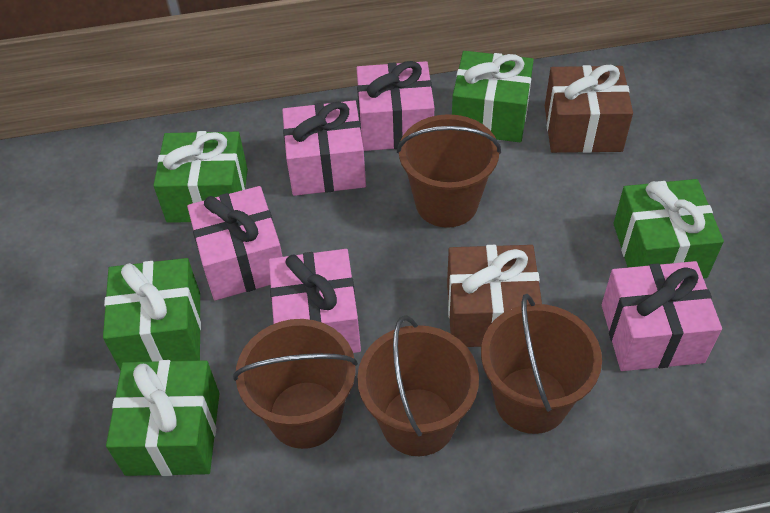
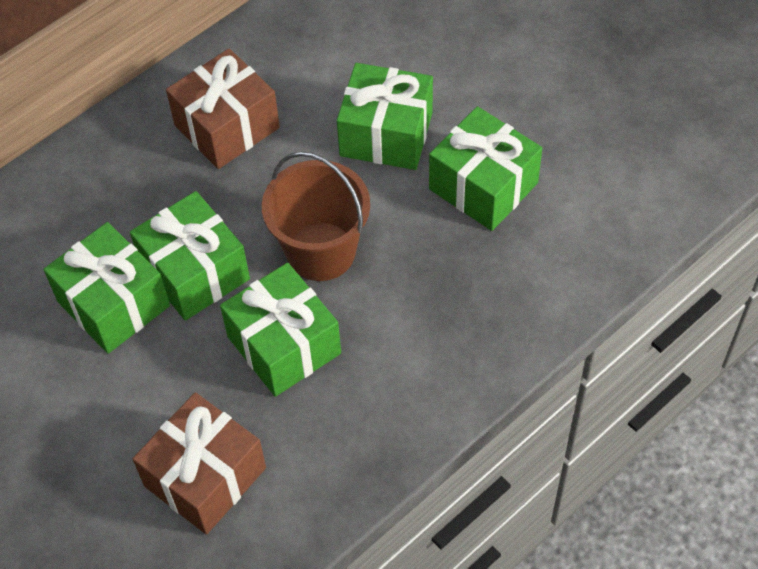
brown bucket: [233,319,358,449] [357,315,479,456] [397,114,501,228] [481,294,602,434] = 4 -> [262,151,370,281] = 1
pink gift: [187,186,283,300] [269,249,361,353] [282,100,366,196] [357,61,434,151] [602,261,722,371] = 5 -> none = 0

